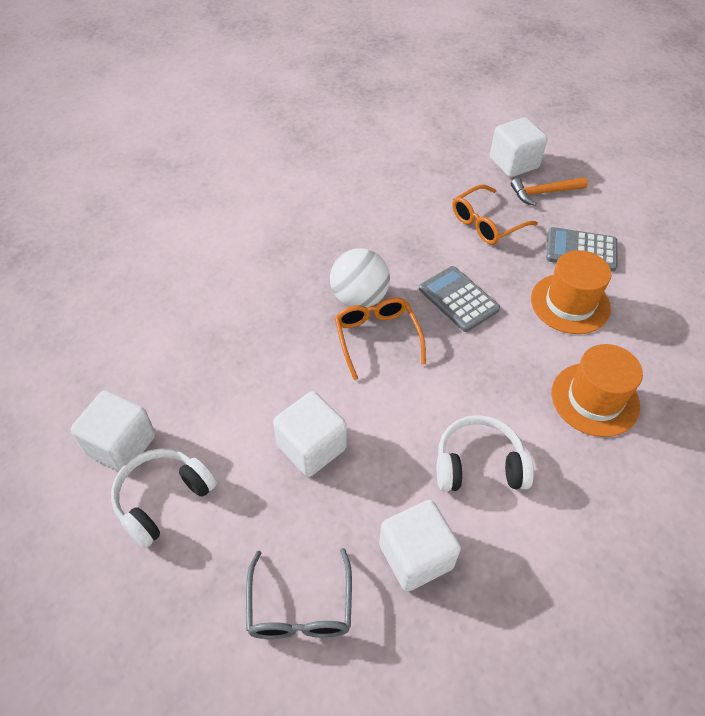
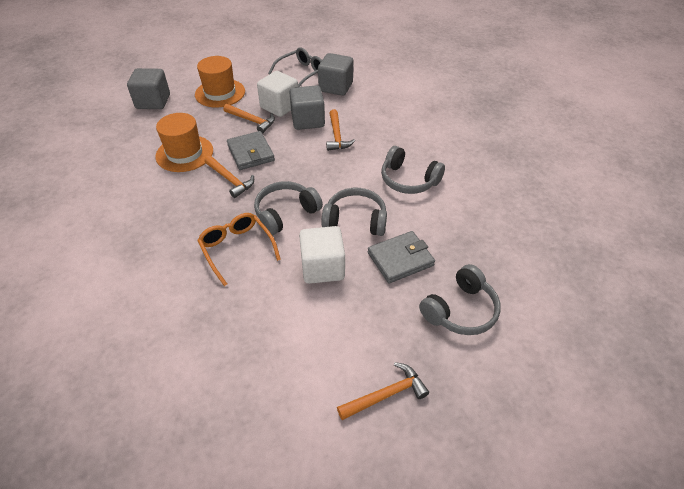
grey calculator: [419,266,500,332] [546,227,617,272] = 2 -> none = 0
grey cube: none = 0 -> [127,68,170,109] [289,85,325,130] [318,53,353,96] = 3
grey headphones: none = 0 -> [254,181,323,235] [321,188,387,236] [381,146,445,194] [419,264,501,335] = 4
grey wallet: none = 0 -> [227,131,275,170] [368,231,435,283] = 2
orange glasses: [334,297,426,380] [452,185,538,245] = 2 -> [197,213,281,286] = 1
orange hammer: [511,177,588,206] = 1 -> [204,156,254,198] [223,104,275,134] [326,109,355,151] [337,362,429,420] = 4
white ball: [330,248,390,308] = 1 -> none = 0
white cube: [71,390,155,471] [273,391,347,477] [379,500,461,591] [490,117,547,177] = 4 -> [257,71,298,117] [299,226,345,284] = 2
white headphones: [111,448,217,548] [436,415,534,491] = 2 -> none = 0

